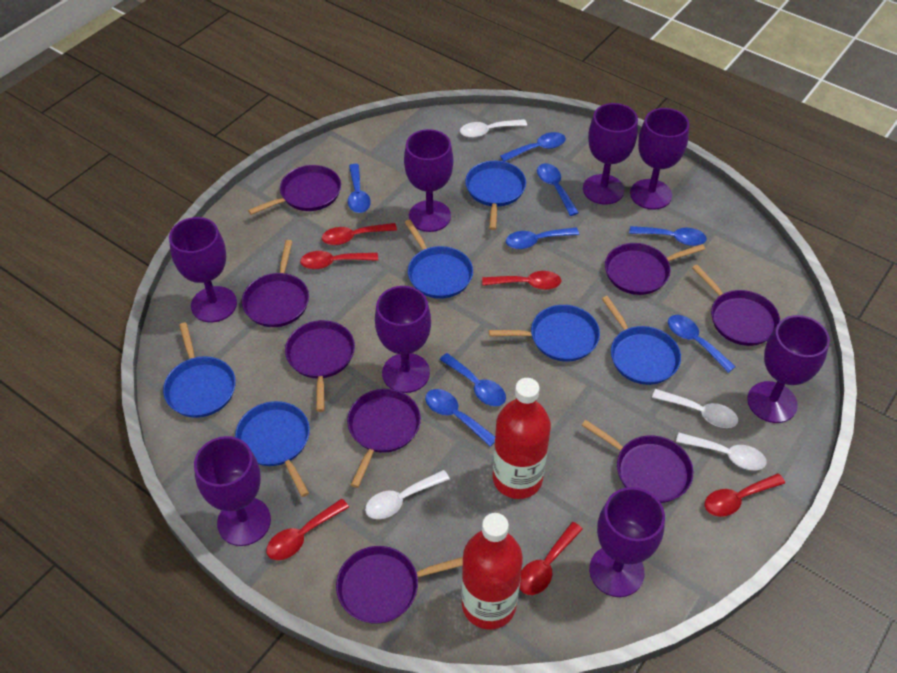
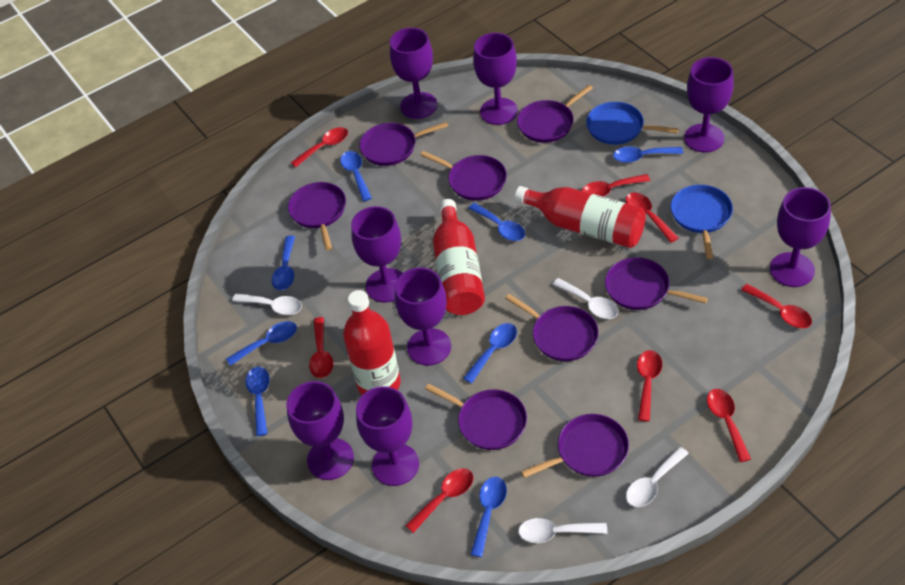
blue pan: [163,323,236,418] [235,401,310,497] [404,220,473,299] [465,161,526,230] [489,305,600,362] [602,296,681,385] = 6 -> [586,102,679,145] [671,185,733,259] = 2
red bottle: [461,513,523,630] [493,378,551,499] = 2 -> [343,290,401,395] [433,199,485,315] [515,186,646,248] = 3
red spoon: [267,499,349,560] [300,251,378,269] [322,223,397,245] [482,271,562,290] [519,522,583,595] [705,473,785,517] = 6 -> [291,127,348,168] [309,317,333,378] [405,468,473,533] [582,174,650,197] [626,192,678,243] [637,350,662,422] [707,389,751,462] [741,284,812,328] = 8

